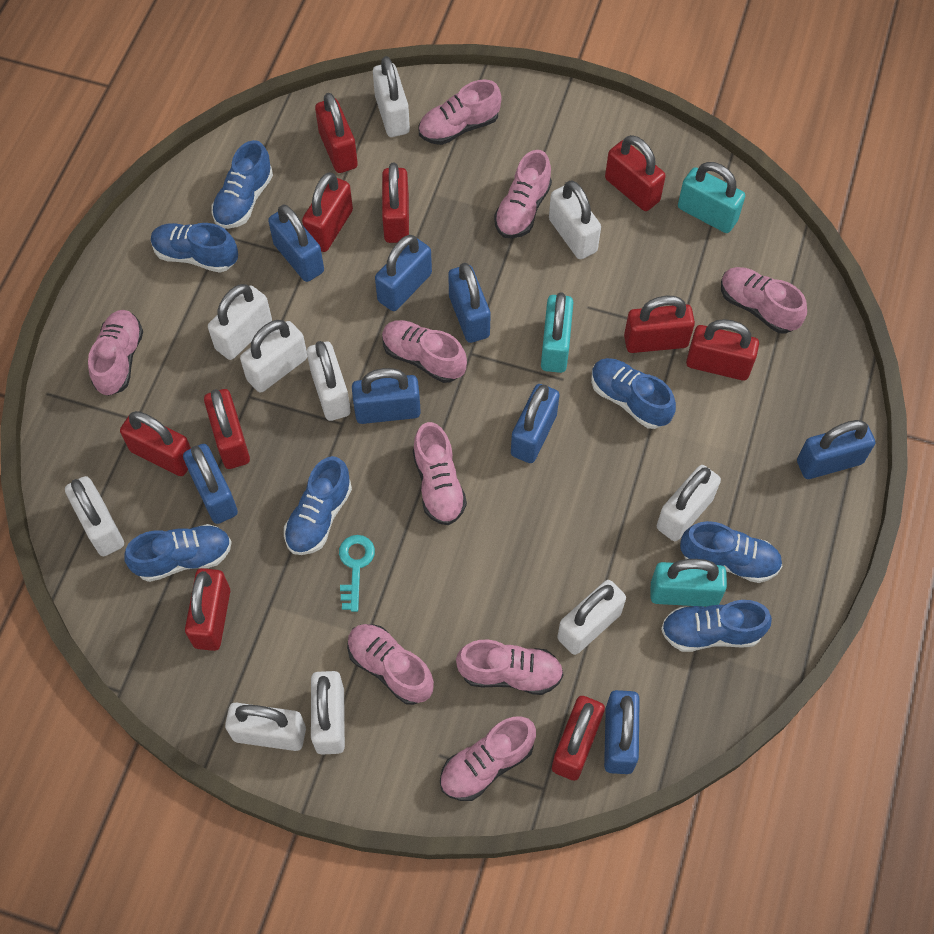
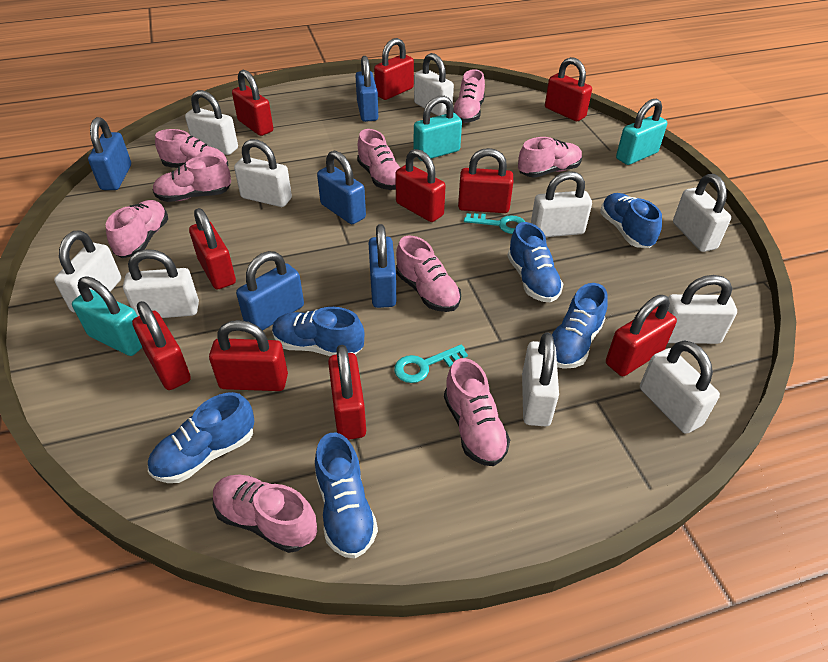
blue padlock: [183,444,238,524] [268,205,324,282] [352,368,421,424] [375,235,432,311] [448,263,491,343] [511,384,560,463] [604,690,640,774] [797,420,875,479] = 8 -> [88,117,131,190] [236,251,304,330] [317,150,366,224] [355,56,378,122] [369,224,396,308] = 5
blue shoe: [124,524,232,582] [151,223,238,273] [211,140,273,229] [284,456,352,555] [591,358,676,429] [661,600,772,652] [680,521,782,583] = 7 -> [148,392,254,483] [272,307,364,356] [315,433,378,559] [507,222,563,302] [552,283,608,369] [600,193,662,248] = 6
turquoise key: [339,535,375,612] = 1 -> [394,344,468,383] [464,213,525,234] = 2

